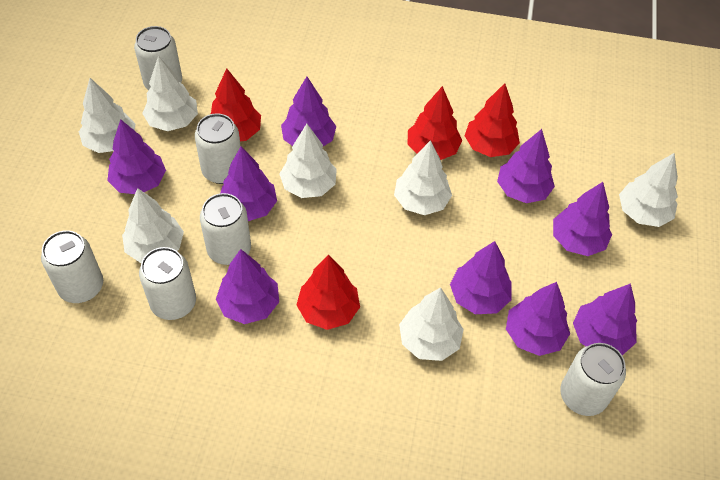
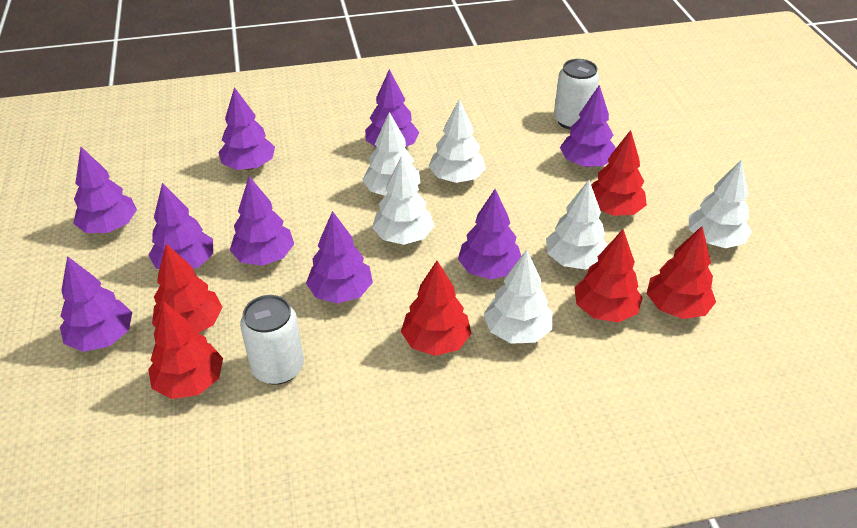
red tree: [211,68,261,141] [296,255,360,330] [407,86,462,160] [464,83,520,157] = 4 -> [148,301,223,399] [152,244,223,333] [401,261,472,356] [574,229,643,322] [591,130,647,216] [647,226,716,319] = 6
white can: [41,230,103,303] [134,26,182,90] [139,247,196,320] [195,113,241,184] [200,193,251,265] [560,343,626,416] = 6 -> [240,295,304,385] [554,59,599,129] = 2
white tree: [79,78,135,153] [122,188,184,263] [142,56,198,131] [280,124,337,198] [394,140,452,215] [399,287,464,361] [619,153,678,227] = 7 -> [362,112,421,196] [372,156,434,245] [428,99,486,183] [484,250,552,344] [546,180,608,270] [689,159,752,248] = 6

